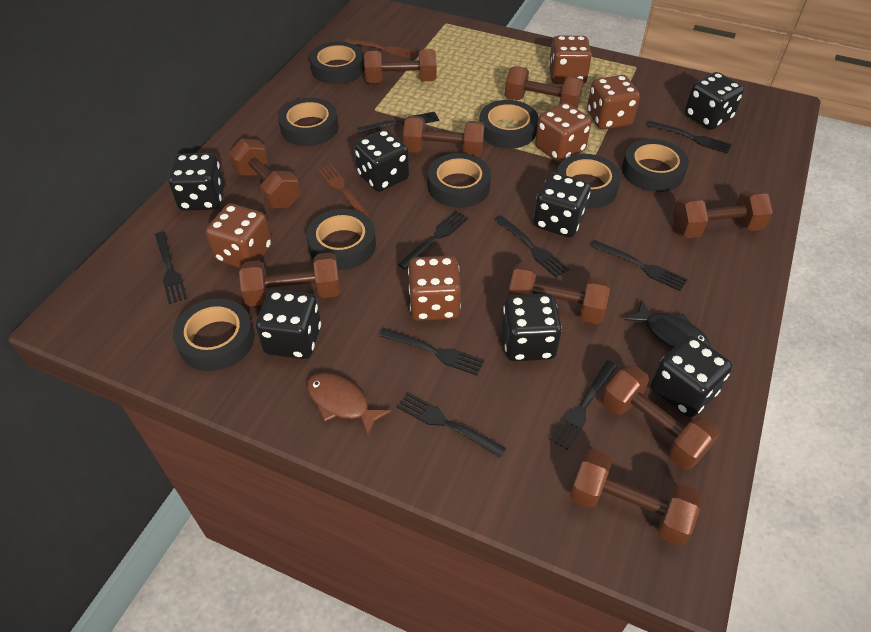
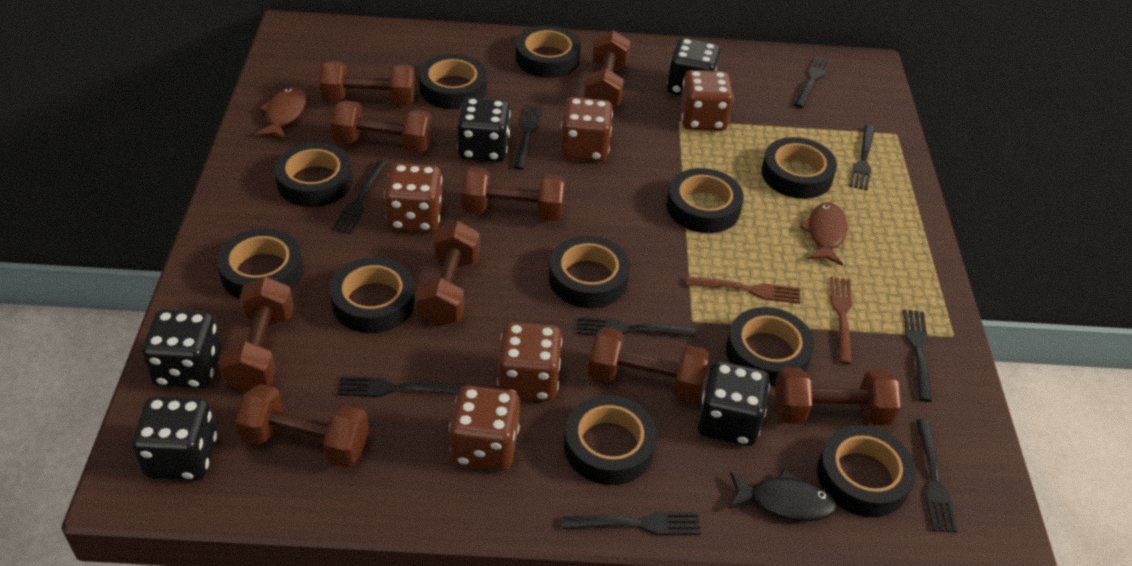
black dice: [168,153,225,211] [256,290,321,359] [354,129,409,192] [502,293,562,361] [534,173,591,237] [651,335,732,418] [685,72,744,130] = 7 -> [132,396,217,481] [142,309,222,389] [457,97,511,162] [667,38,720,96] [698,361,770,446] = 5
black tape: [173,299,254,371] [278,98,339,146] [306,209,376,270] [310,42,364,84] [428,153,491,208] [479,100,538,149] [557,154,621,209] [622,139,689,192] = 8 -> [217,228,304,299] [274,142,353,207] [330,257,415,333] [419,54,487,109] [516,25,581,78] [549,236,630,308] [564,395,657,485] [667,168,744,233] [726,307,814,386] [761,137,837,199] [817,425,916,517] = 11
brown fish: [307,373,391,437] = 1 -> [255,87,306,140] [800,203,847,266] = 2

